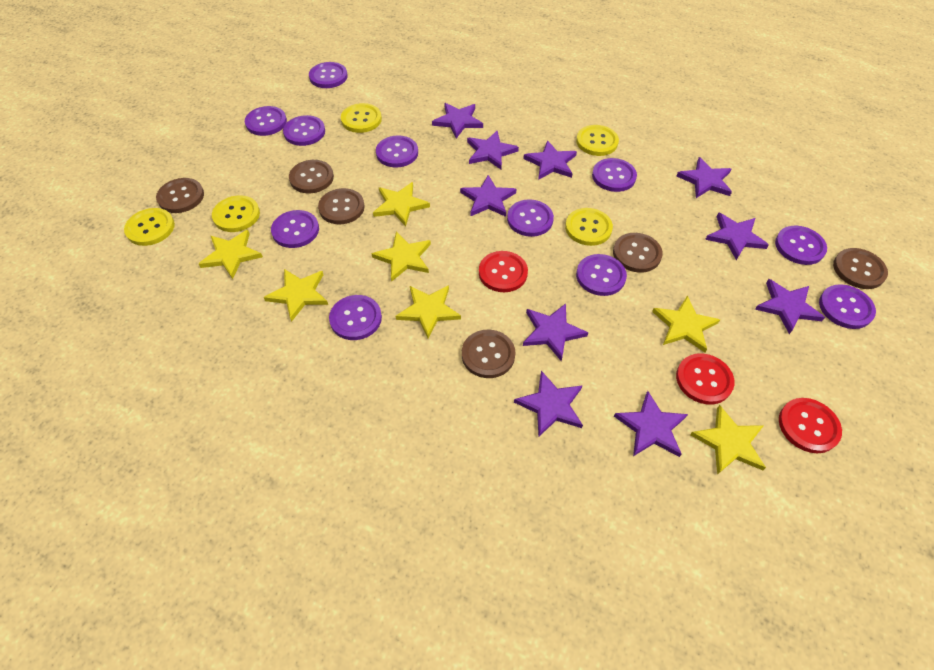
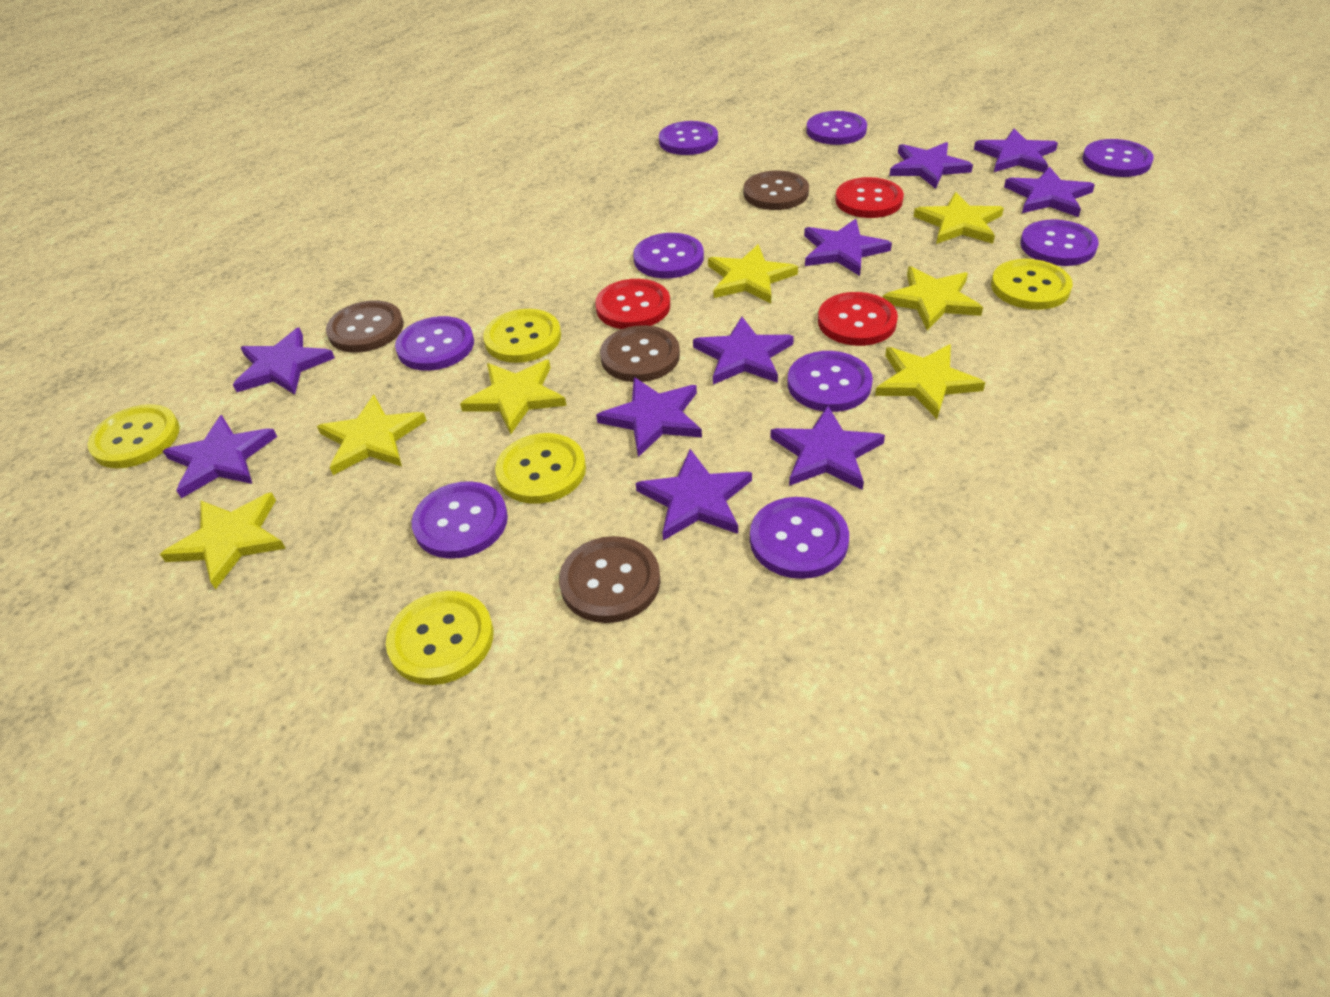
brown button: [156,178,204,213] [289,160,334,193] [318,188,365,224] [462,330,516,378] [613,233,663,273] [833,248,888,289] = 6 -> [326,300,404,352] [559,536,660,623] [600,325,680,382] [744,171,809,210] = 4
purple button: [245,106,287,136] [271,210,319,248] [283,115,325,146] [309,62,348,88] [329,295,382,340] [376,136,418,167] [507,199,554,237] [576,254,627,296] [592,158,637,192] [775,226,827,265] [819,284,876,329] = 11 -> [395,316,474,371] [411,481,508,559] [633,233,704,279] [659,121,718,155] [750,497,849,579] [787,351,873,412] [806,111,867,145] [1020,219,1099,266] [1082,139,1154,177] = 9

